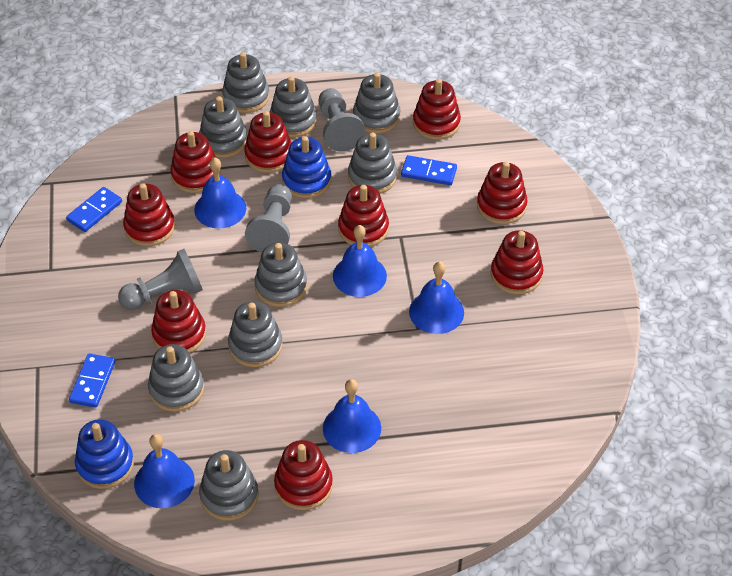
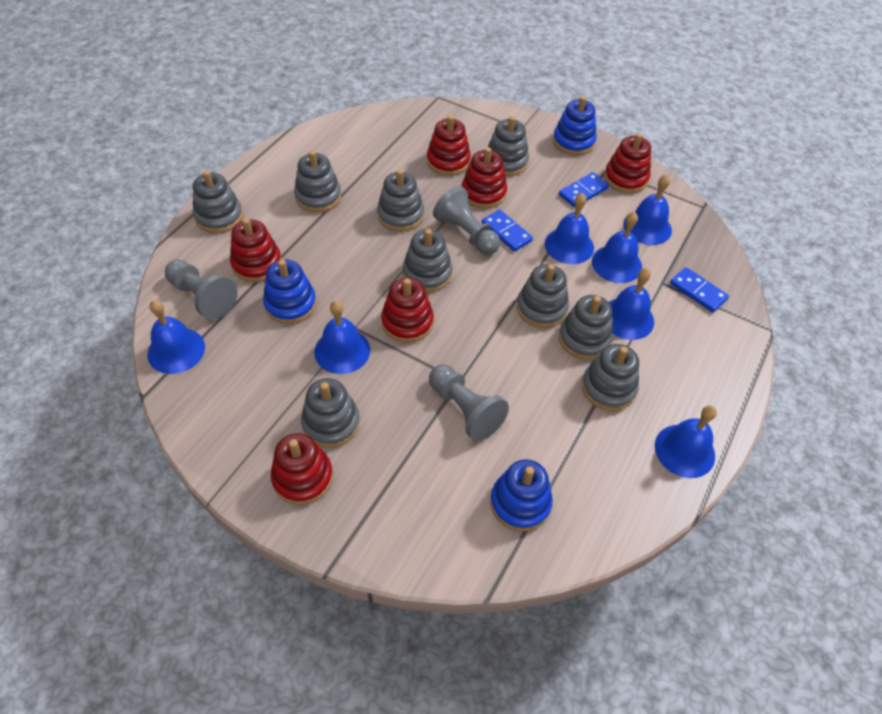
blue bell: [134,434,195,508] [194,157,246,229] [323,379,381,453] [333,225,387,297] [409,262,464,334] = 5 -> [147,300,205,374] [314,301,370,374] [545,193,594,264] [592,212,642,283] [609,268,654,340] [623,174,672,245] [655,405,717,478] = 7
blue stacking toy: [75,419,134,489] [282,136,331,198] = 2 -> [263,260,317,324] [490,459,553,532] [553,96,597,155] = 3
red stacking toy: [123,183,175,246] [151,290,206,353] [170,131,220,193] [244,111,292,173] [274,440,333,510] [338,185,389,247] [413,79,461,140] [477,162,528,224] [491,230,543,295] = 9 -> [230,218,282,282] [271,433,333,505] [381,278,434,343] [427,115,471,176] [462,147,507,209] [604,133,651,193] = 6

